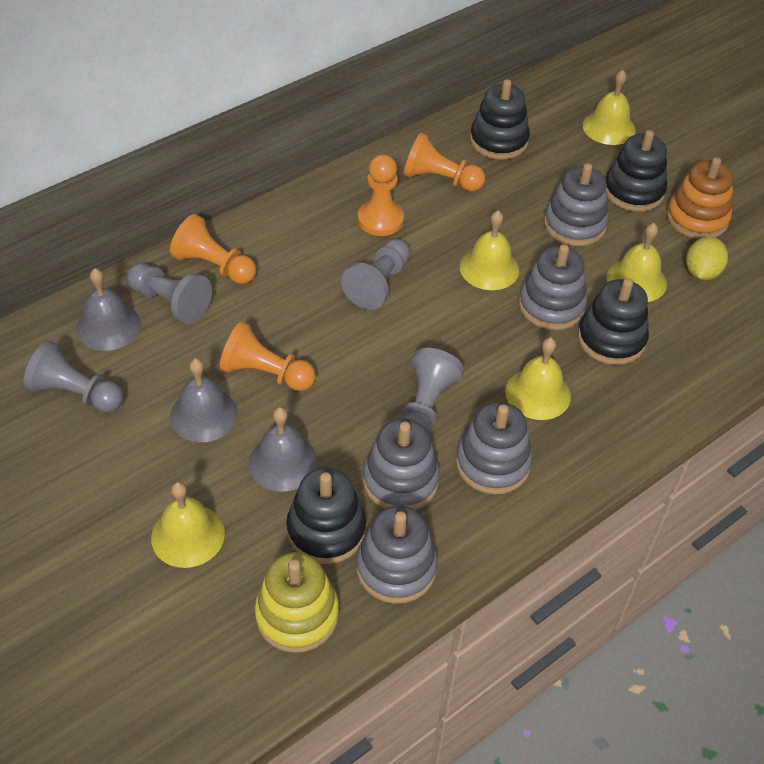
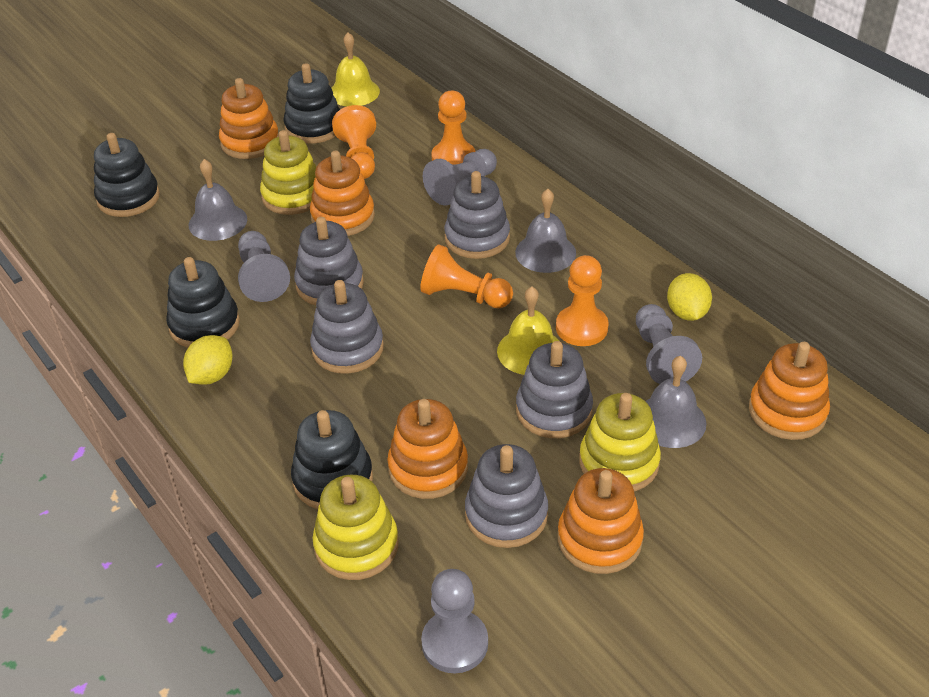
orange stacking toy: [666,157,734,239] = 1 -> [219,78,279,159] [310,151,375,236] [387,399,468,499] [558,468,644,574] [749,342,830,440] = 5
yellow bell: [151,482,225,568] [460,210,519,290] [505,337,571,420] [583,70,636,145] [607,223,667,302] = 5 -> [332,32,380,107] [497,286,559,375] = 2
yellow lemon: [686,237,728,280] = 1 -> [183,335,233,385] [667,273,712,321] = 2
yellow stacking toy: [255,552,339,653] = 1 -> [260,130,316,215] [312,475,399,580] [579,393,661,492] = 3

